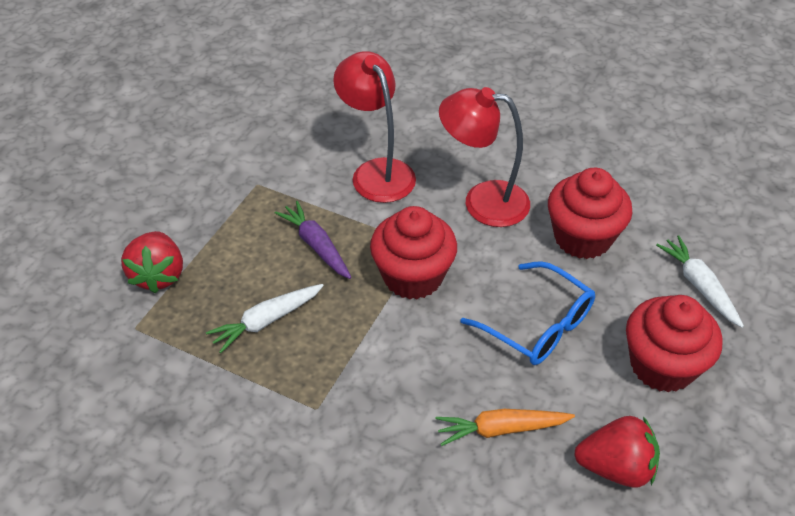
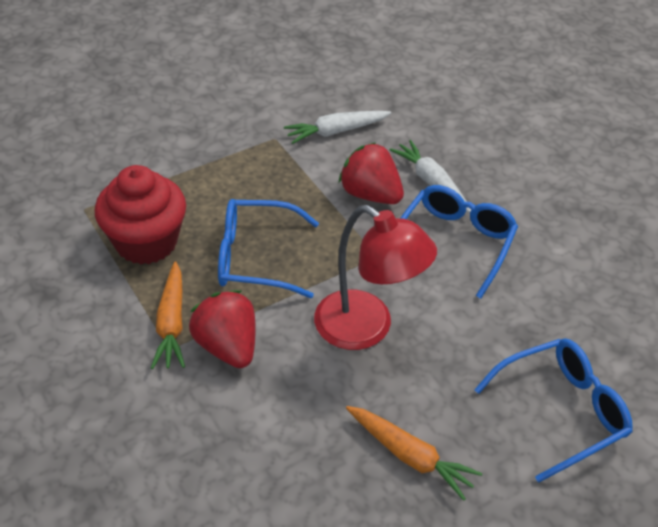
blue glasses: [461,261,595,365] = 1 -> [218,199,319,298] [401,185,518,299] [474,338,633,482] = 3
orange carrot: [436,409,575,446] = 1 -> [151,261,185,369] [346,406,482,501] = 2
purple carrot: [275,201,352,279] = 1 -> none = 0
red cupcake: [370,206,457,299] [548,168,633,259] [626,295,723,392] = 3 -> [95,165,186,264] = 1
red lamp: [333,51,416,203] [439,87,530,227] = 2 -> [314,205,437,350] = 1

